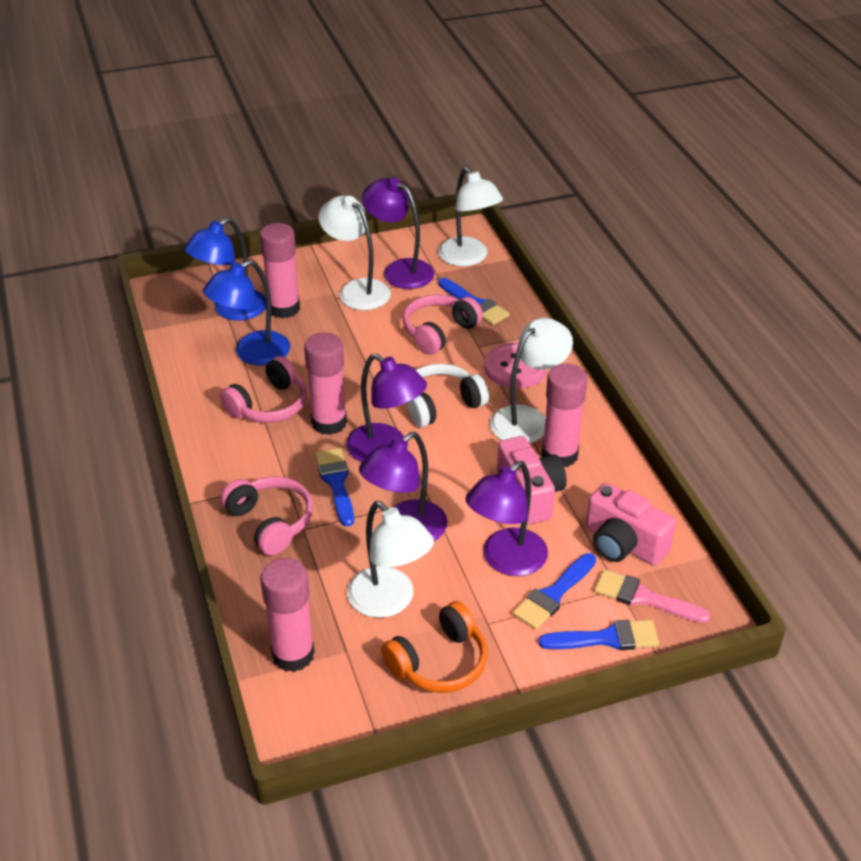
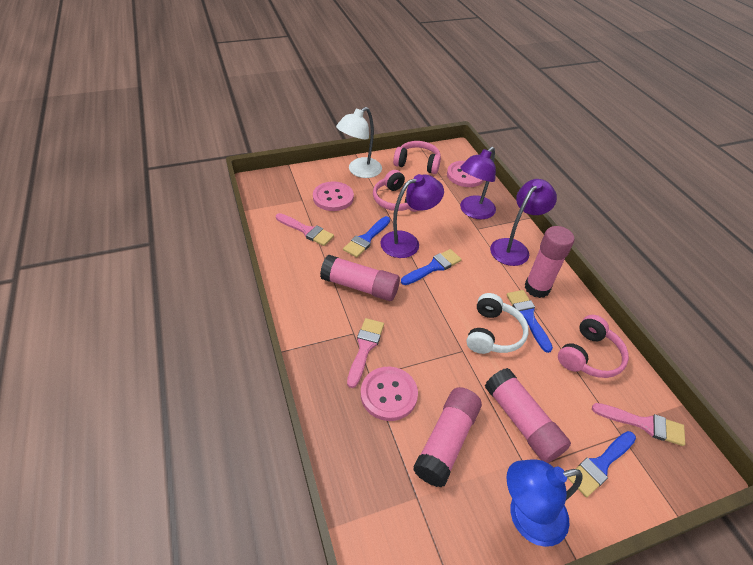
blue lamp: [184,218,266,321] [203,260,290,365] = 2 -> [506,459,583,547] = 1
orange headphones: [381,601,488,693] = 1 -> none = 0
pink brush: [594,570,711,623] = 1 -> [276,213,334,246] [347,318,384,388] [592,403,685,446] = 3
pink button: [484,342,547,388] = 1 -> [313,182,354,211] [361,367,418,421] [447,161,484,187] = 3
pink camera: [497,436,567,525] [586,483,676,565] = 2 -> none = 0
purple lamp: [346,353,427,462] [359,432,447,541] [362,178,434,289] [465,461,548,576] = 4 -> [380,174,444,258] [460,147,496,219] [490,179,557,266] = 3
white lamp: [318,195,391,310] [347,501,434,618] [438,167,503,266] [490,318,573,443] = 4 -> [336,107,382,178] = 1

